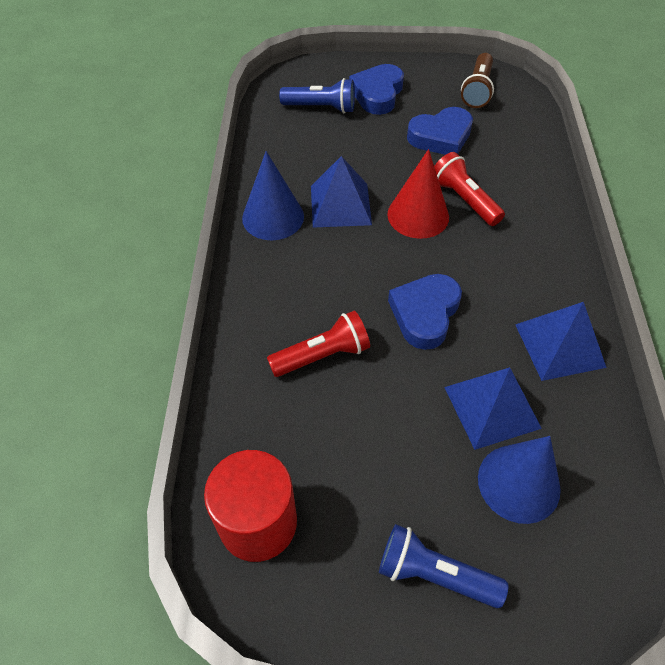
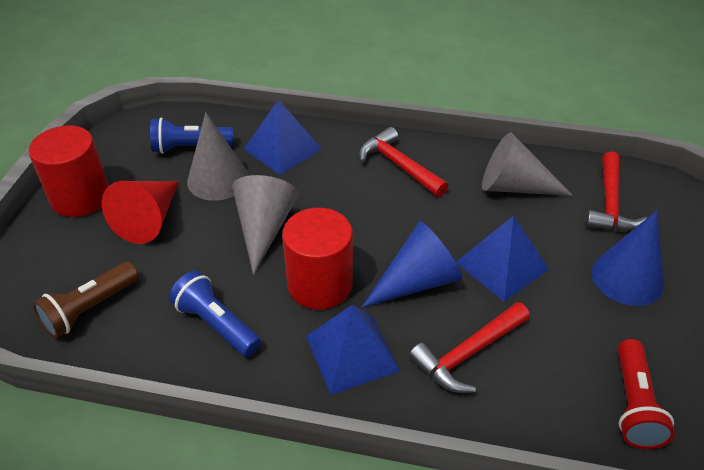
blue heart: [349,64,404,115] [388,274,462,350] [407,107,473,155] = 3 -> none = 0
grey cone: none = 0 -> [187,112,249,201] [232,175,298,275] [482,132,573,196] = 3
red cylinder: [204,450,297,562] = 1 -> [29,126,109,217] [282,208,353,310] = 2
red flashlight: [267,311,370,377] [434,152,505,226] = 2 -> [618,339,675,449] = 1
red hammer: none = 0 -> [359,127,448,197] [409,302,530,393] [585,151,647,231] = 3

